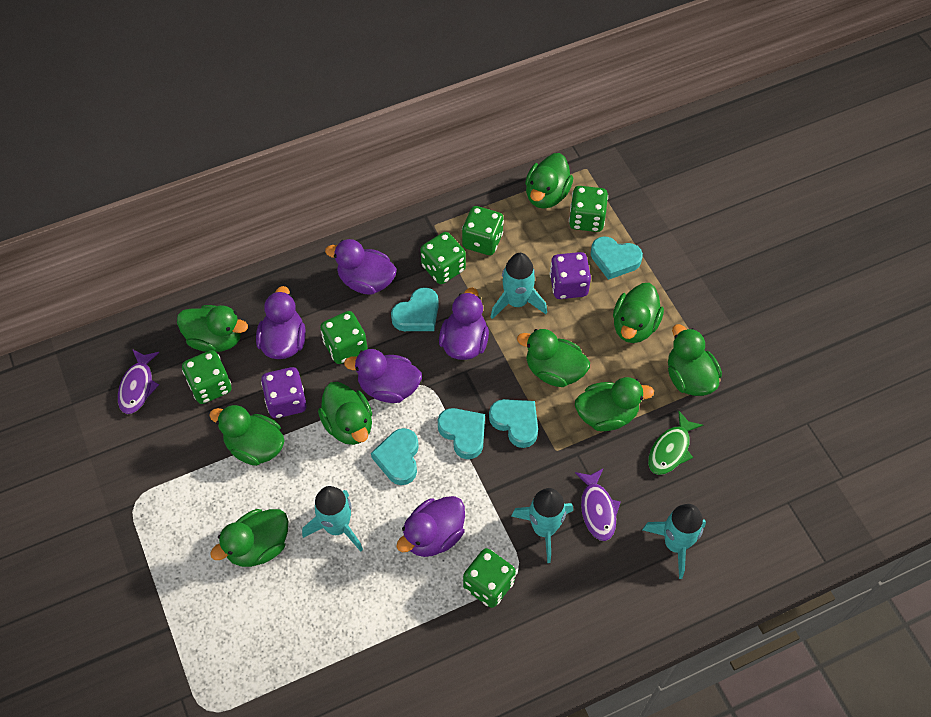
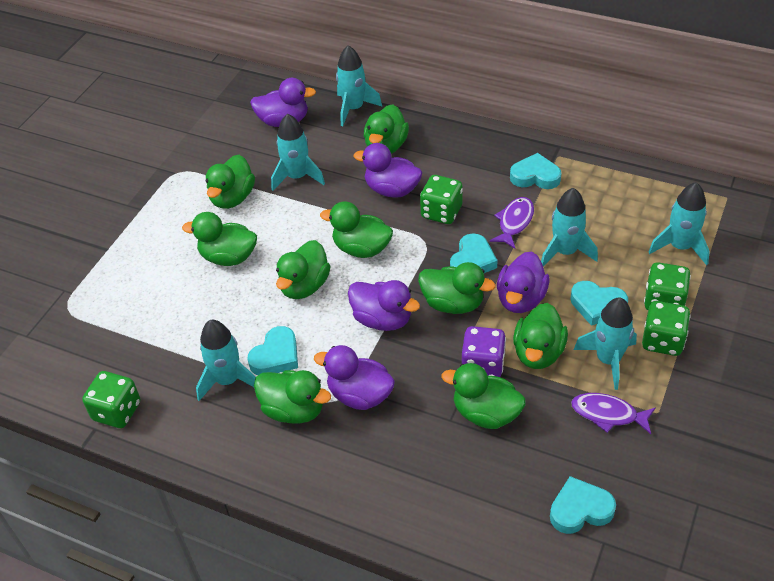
green dice: [182,350,232,404] [320,311,367,364] [421,232,466,284] [462,206,504,255] [463,548,516,608] [569,186,608,232] = 6 -> [82,371,140,428] [420,175,463,224] [642,301,691,356] [644,262,691,310] = 4
green fish: [648,411,703,475] = 1 -> none = 0
purple dice: [261,367,307,418] [550,252,591,299] = 2 -> [462,326,506,377] = 1
turquoise rocket: [302,486,363,552] [490,253,547,319] [511,488,573,563] [642,504,706,579] = 4 -> [196,320,256,401] [271,114,325,191] [336,45,382,126] [541,188,598,267] [574,297,637,390] [649,182,710,265] = 6

